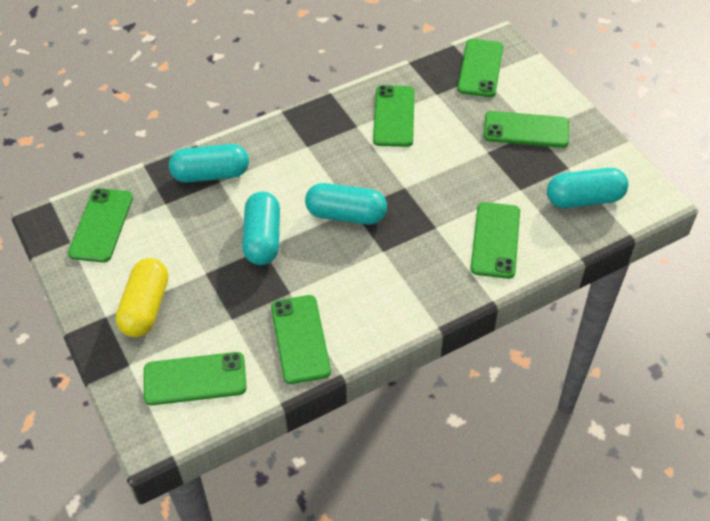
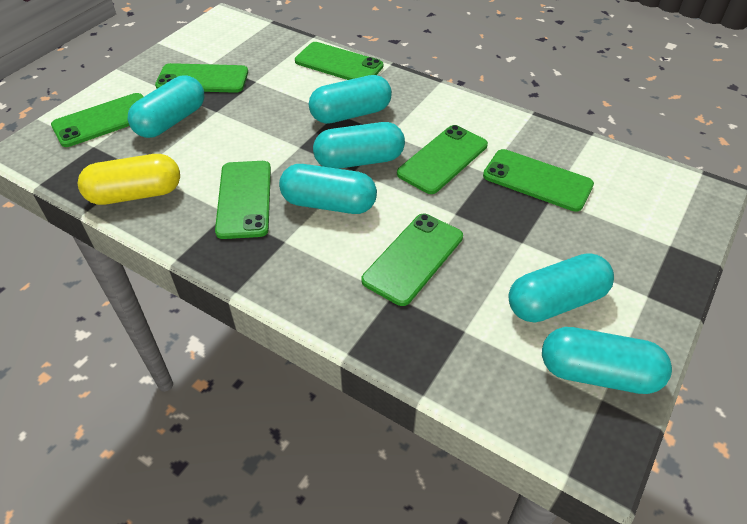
turquoise capsule: [169,144,249,183] [242,192,280,265] [305,183,387,224] [547,168,628,208] = 4 -> [128,75,204,138] [279,164,377,214] [309,75,392,124] [313,122,405,169] [508,253,614,323] [542,327,672,394] = 6

